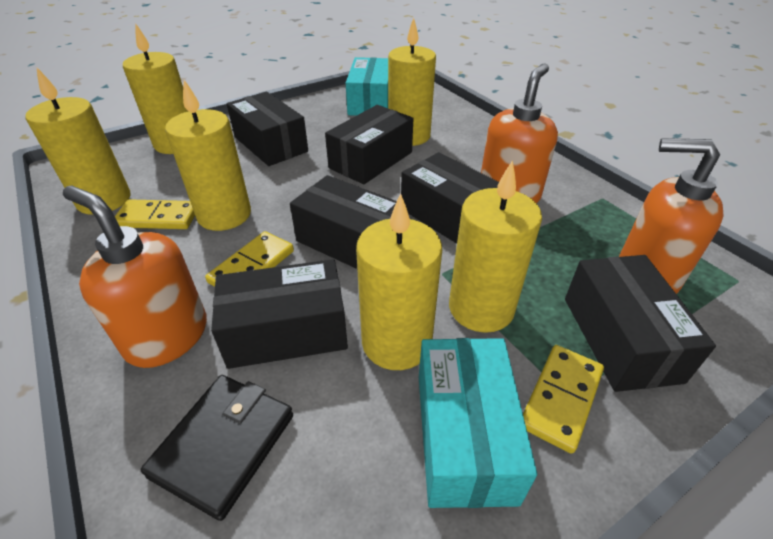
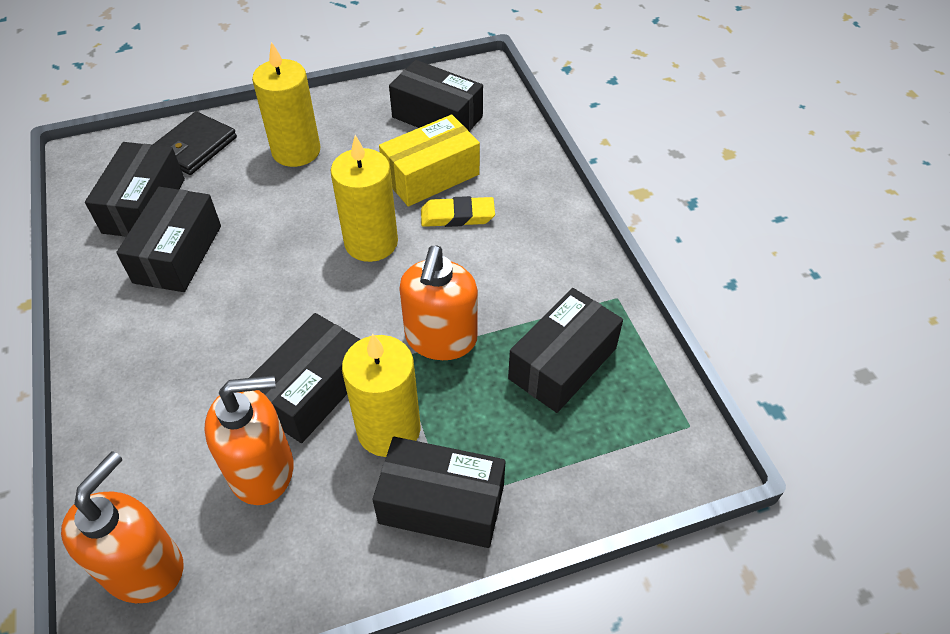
turquoise box: [346,57,388,116] [419,338,537,508] = 2 -> none = 0
yellow box: none = 0 -> [379,115,480,207] = 1
yellow candle: [25,68,130,215] [123,23,188,154] [165,80,251,231] [356,193,442,370] [388,17,436,146] [449,160,542,333] = 6 -> [252,42,321,167] [331,135,398,262] [342,333,421,457] = 3
yellow domino: [115,199,195,229] [205,231,294,287] [523,345,604,454] = 3 -> none = 0
yellow eraser: none = 0 -> [421,196,495,227] = 1

